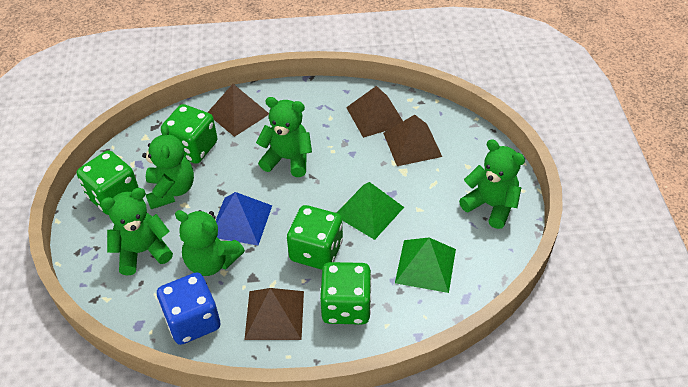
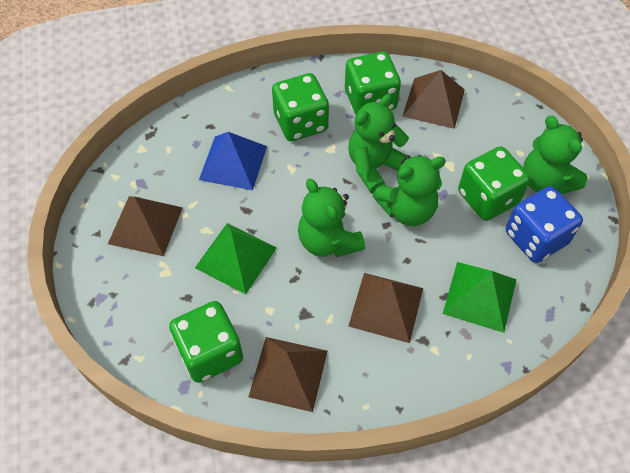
green teddy bear: [101,188,173,275] [142,124,194,209] [175,210,245,276] [256,97,312,177] [459,139,525,229] = 5 -> [298,179,365,257] [348,94,409,193] [372,155,446,226] [523,116,587,194] = 4

